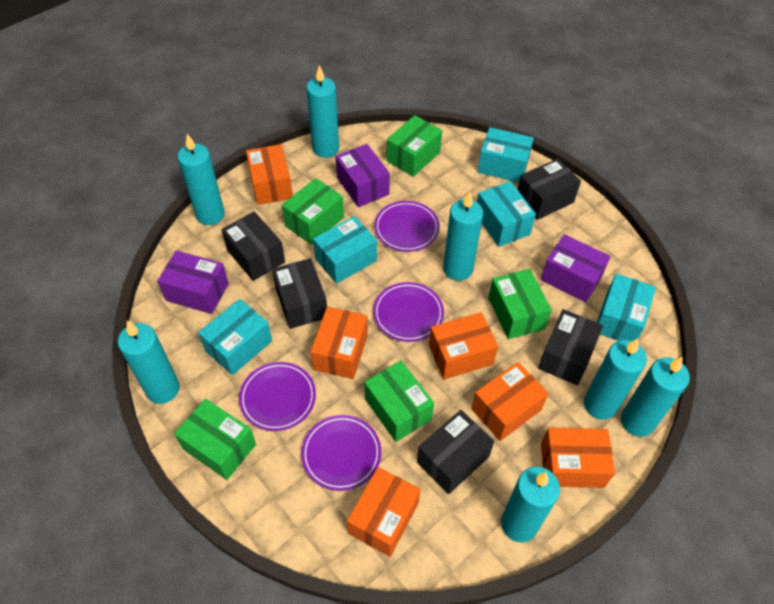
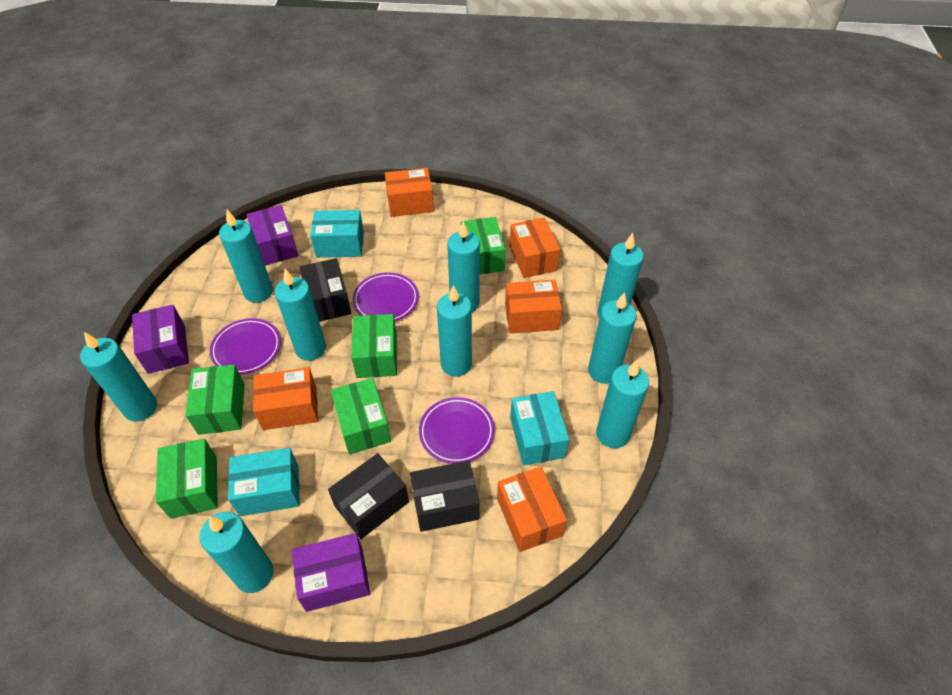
black box: [221,211,285,281] [272,258,327,329] [417,410,494,494] [517,158,581,220] [538,309,603,385] = 5 -> [299,258,351,322] [328,453,409,539] [410,461,480,532] = 3
orange box: [246,144,293,205] [311,307,368,379] [347,467,421,557] [429,312,498,379] [471,362,549,441] [541,427,615,488] = 6 -> [253,367,318,430] [385,168,434,217] [497,467,567,552] [505,280,562,334] [510,217,560,278] = 5
purple plate: [239,362,316,431] [301,415,381,491] [373,282,444,342] [374,201,440,252] = 4 -> [210,318,281,375] [353,272,419,321] [419,397,495,464] = 3
turquoise box: [198,299,272,375] [313,216,377,284] [477,181,536,247] [478,127,534,182] [597,273,656,341] = 5 -> [228,448,300,516] [310,210,364,258] [510,391,569,465] = 3
turquoise candle: [117,321,180,404] [177,134,225,225] [306,65,339,158] [443,192,483,281] [501,467,560,543] [584,339,647,420] [621,357,690,437] = 7 -> [80,332,157,422] [199,512,274,593] [219,210,273,303] [275,269,326,361] [437,285,472,377] [447,222,480,312] [588,292,636,384] [596,360,649,448] [598,233,644,318] = 9

